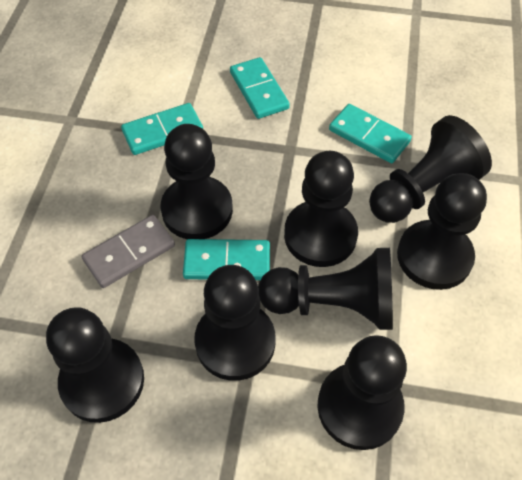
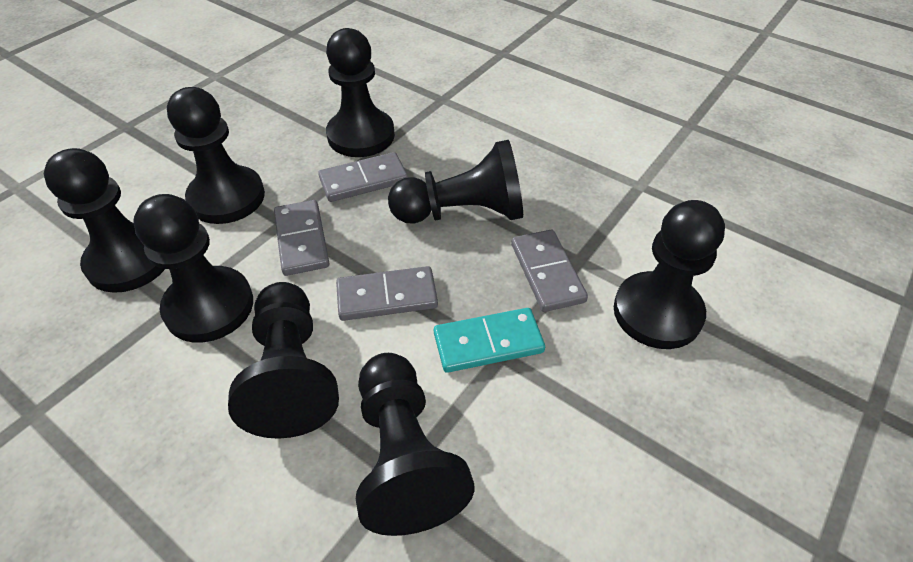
grey domino: [82,215,175,288] = 1 -> [274,200,330,276] [318,152,408,202] [336,266,438,321] [511,230,588,312] = 4
turquoise domino: [121,103,203,155] [183,239,270,280] [230,57,290,119] [329,104,412,163] = 4 -> [434,308,545,373] = 1

